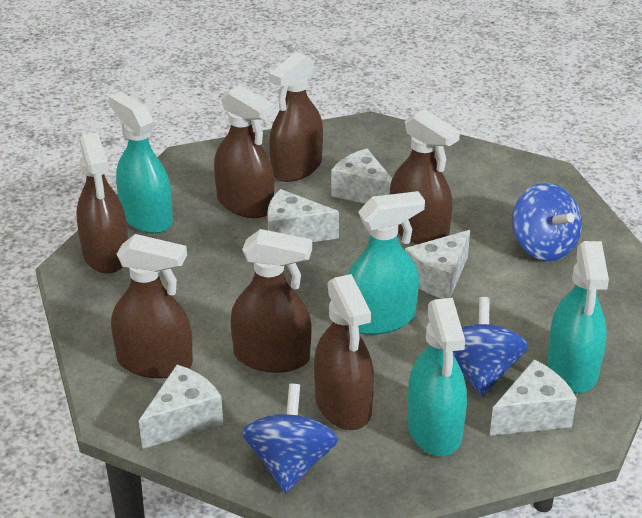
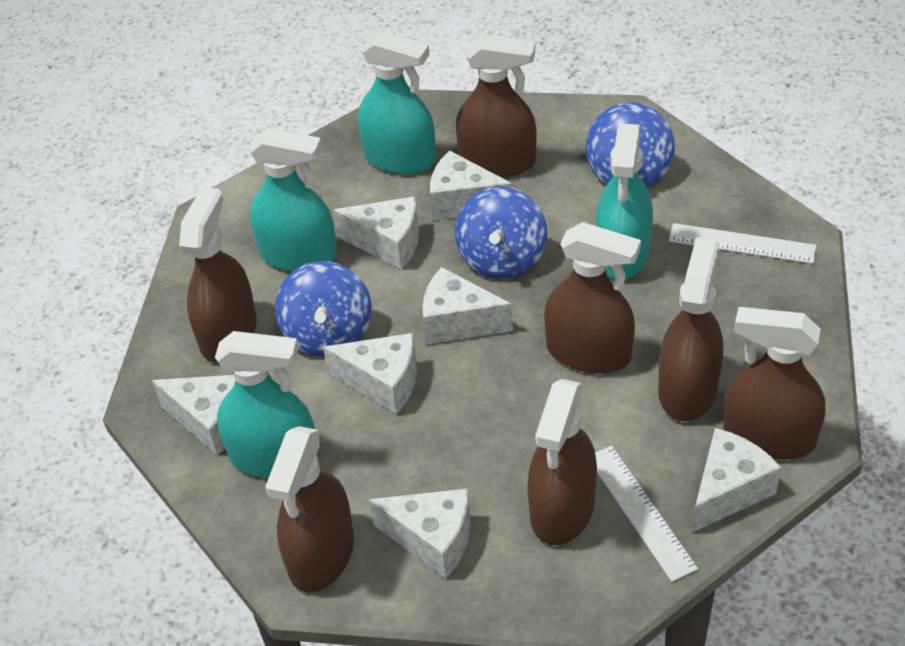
white cheese: [139,365,223,449] [267,189,339,242] [331,149,392,204] [405,230,470,299] [490,360,577,436] = 5 -> [152,375,235,456] [323,333,417,414] [333,196,419,270] [369,488,470,578] [422,267,513,345] [430,151,512,221] [692,428,781,533] = 7
white ruler: none = 0 -> [595,446,698,582] [669,223,817,264] = 2

